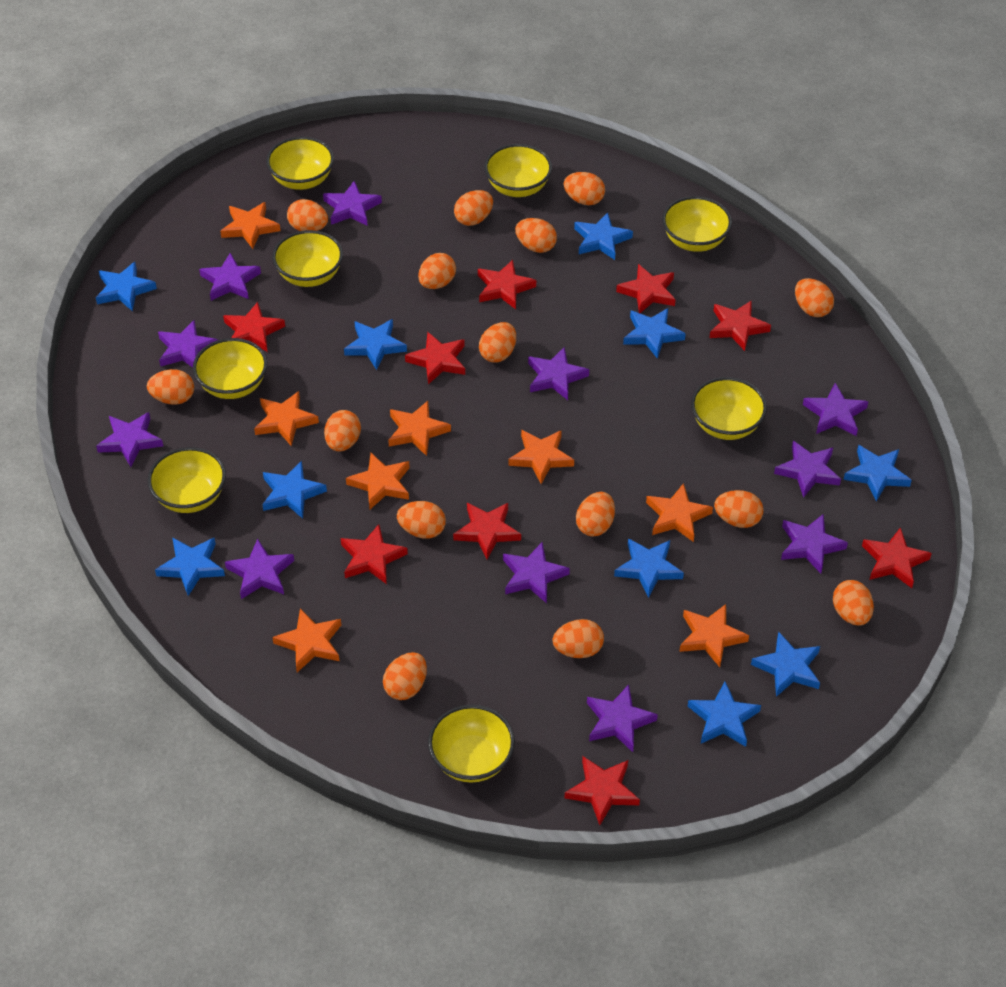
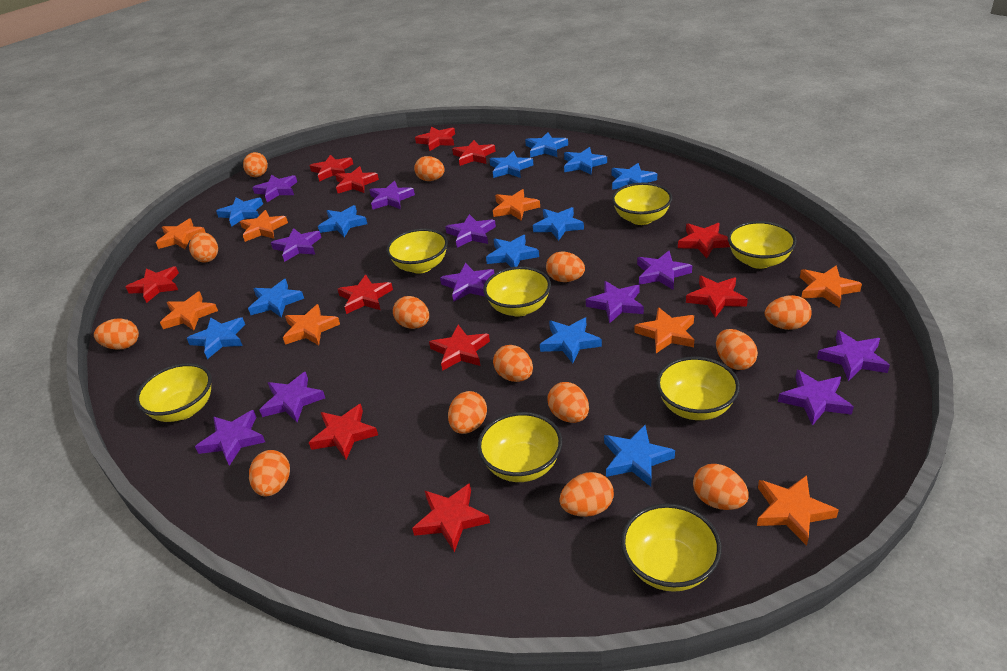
blue star: [96,262,157,311] [155,538,225,596] [262,461,327,519] [344,319,407,370] [574,212,633,260] [614,538,684,598] [623,308,686,359] [687,682,761,747] [751,632,820,697] [843,445,912,501] = 10 -> [187,317,245,359] [216,197,263,227] [248,279,304,318] [318,205,367,237] [486,235,539,267] [489,151,533,178] [525,132,568,158] [533,207,584,241] [540,318,602,364] [564,147,607,175] [604,425,675,487] [611,163,657,190] = 12
orange egg: [147,369,194,405] [287,199,328,231] [324,410,361,451] [383,652,427,700] [397,501,446,539] [418,253,456,289] [454,190,493,226] [479,322,516,363] [515,218,557,253] [553,619,604,658] [564,172,605,205] [576,492,615,537] [714,490,764,528] [795,278,834,317] [833,580,874,626] = 15 -> [94,319,139,350] [189,232,218,263] [243,152,268,177] [249,450,290,496] [393,296,429,329] [414,156,445,181] [448,391,487,434] [493,345,533,382] [546,251,585,282] [547,382,589,423] [559,472,614,517] [693,464,749,510] [716,329,758,370] [765,295,812,330] = 14
red star: [223,302,285,352] [341,524,408,584] [405,332,465,384] [453,503,521,559] [478,260,536,309] [565,756,640,825] [616,264,676,313] [709,300,771,351] [862,527,932,588] = 9 -> [126,267,179,303] [309,155,353,182] [309,404,378,460] [335,166,379,193] [338,275,393,314] [412,483,490,552] [415,127,455,151] [429,325,490,371] [452,140,496,166] [678,223,730,258] [686,276,748,318] = 11

